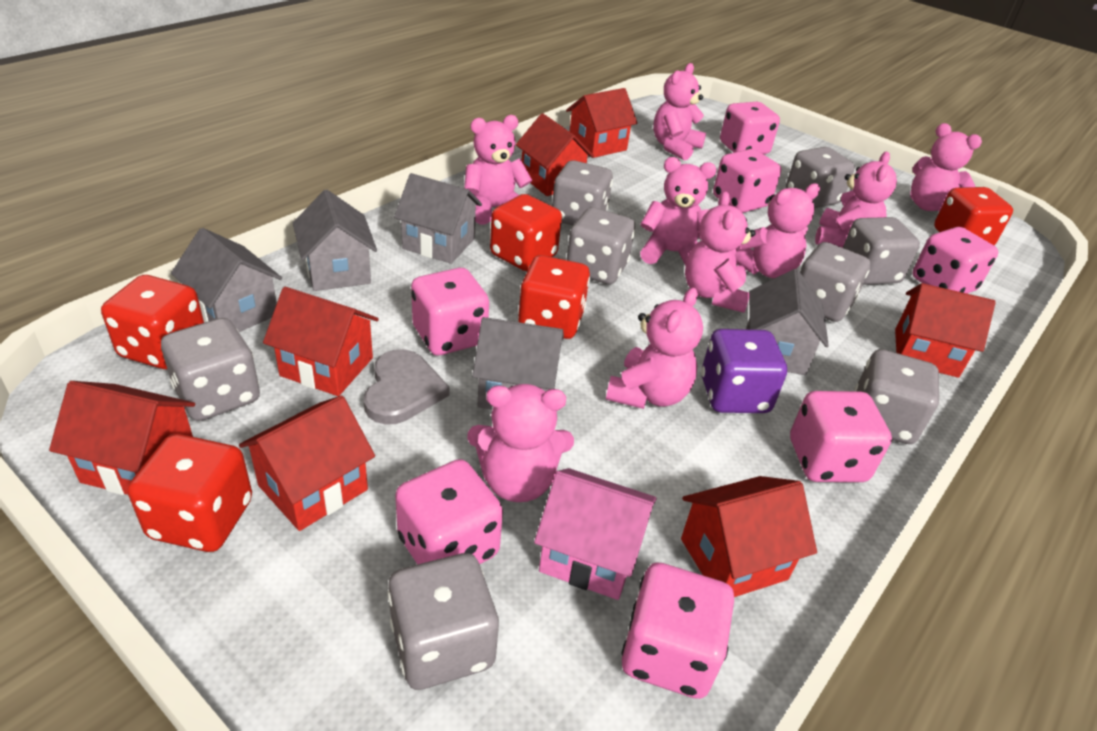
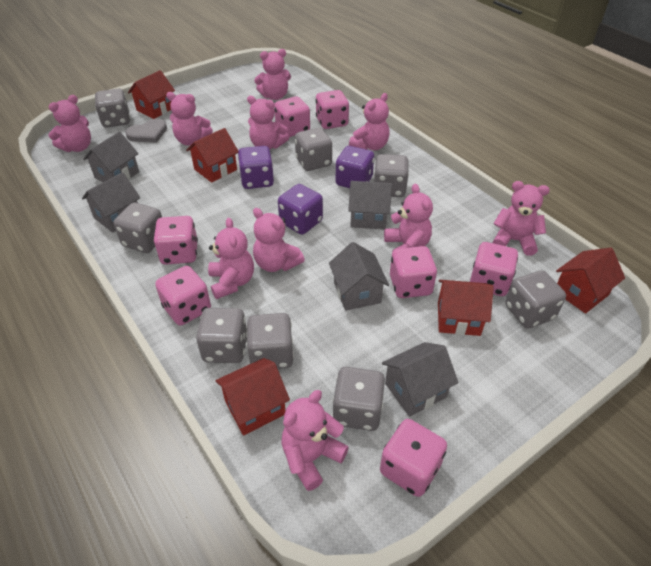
pink house: [534,468,657,600] = 1 -> none = 0
pink teddy bear: [464,115,532,224] [467,384,574,502] [606,287,703,409] [640,157,716,266] [653,63,706,160] [685,191,756,313] [735,183,820,278] [815,152,897,248] [910,123,982,211] = 9 -> [49,95,91,152] [166,92,213,146] [208,218,254,299] [247,96,289,149] [253,208,305,272] [254,49,291,100] [281,390,349,491] [349,93,390,150] [384,184,433,252] [492,181,550,256] = 10
purple dice: [701,329,787,413] = 1 -> [238,146,274,189] [278,184,323,235] [336,146,374,188] = 3
red dice: [101,275,204,369] [128,434,252,552] [490,194,562,271] [518,255,590,339] [934,187,1013,245] = 5 -> none = 0
red house: [49,381,195,495] [239,395,375,531] [263,287,379,396] [516,113,594,196] [566,88,637,158] [681,476,817,597] [895,283,996,378] = 7 -> [128,70,175,119] [186,128,238,183] [215,358,290,435] [438,280,494,336] [556,248,625,314] = 5

